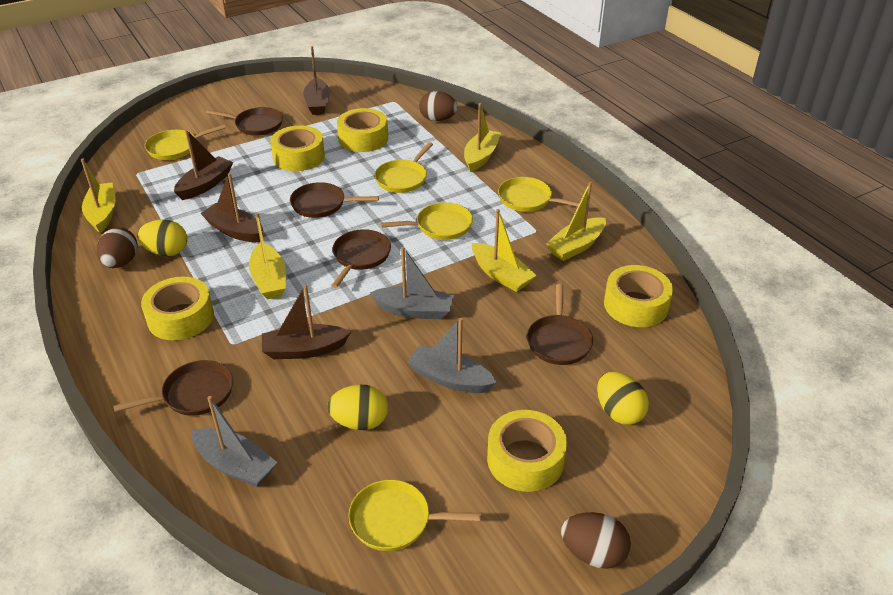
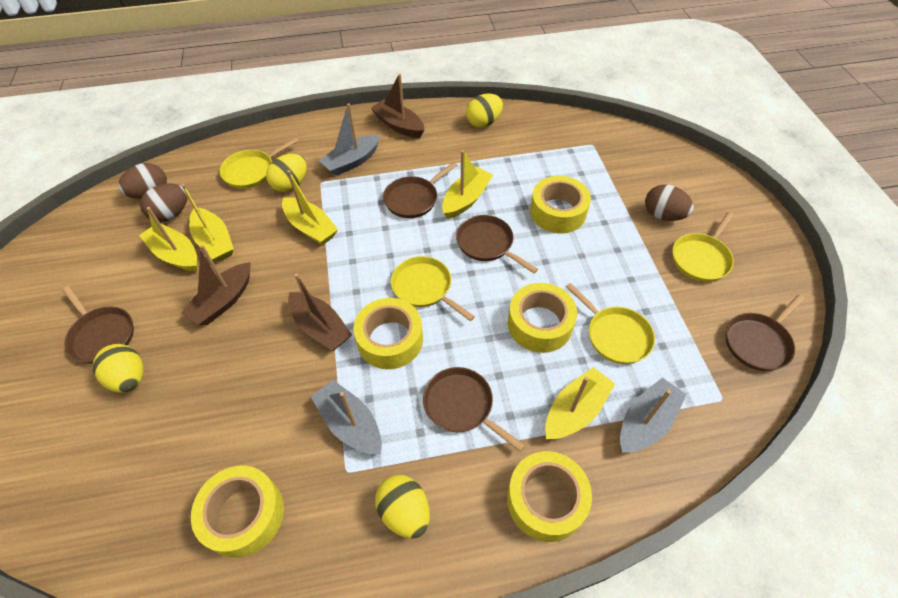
brown boat: [174,130,233,200] [200,173,263,242] [262,285,351,359] [303,46,330,115] = 4 -> [181,245,250,325] [288,274,352,351] [371,74,424,138] = 3
yellow egg: [137,220,187,256] [327,385,388,430] [597,372,649,425] = 3 -> [93,344,144,393] [266,154,307,192] [375,475,430,539] [466,93,503,128] = 4
yellow pan: [145,124,226,160] [348,480,482,551] [375,142,433,193] [381,202,473,240] [498,177,580,212] = 5 -> [220,138,298,189] [391,256,475,321] [566,283,655,364] [672,212,734,282] = 4

